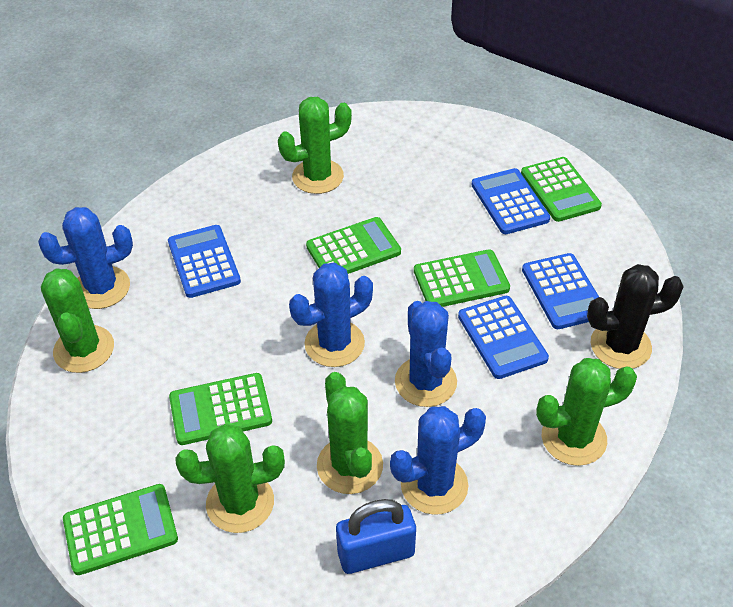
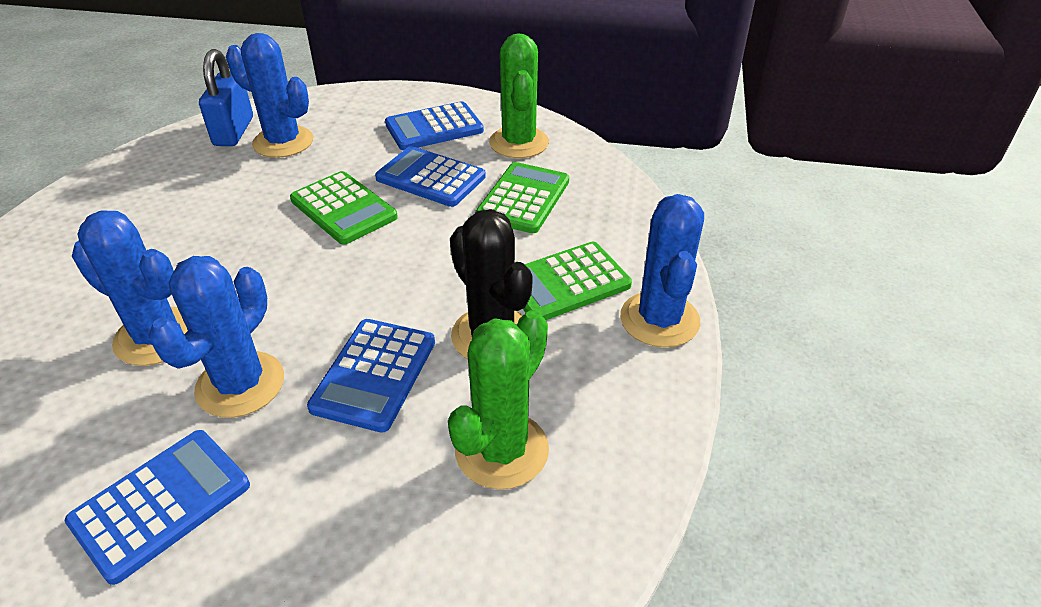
green cactus: [41,269,114,373] [175,424,285,533] [278,97,352,194] [317,372,383,494] [536,358,637,466] = 5 -> [448,310,549,489] [489,33,549,158] = 2
green calculator: [63,484,178,575] [169,373,272,445] [306,217,401,274] [414,249,510,307] [521,157,602,222] = 5 -> [290,171,398,245] [475,162,569,233] [523,242,632,320] = 3

